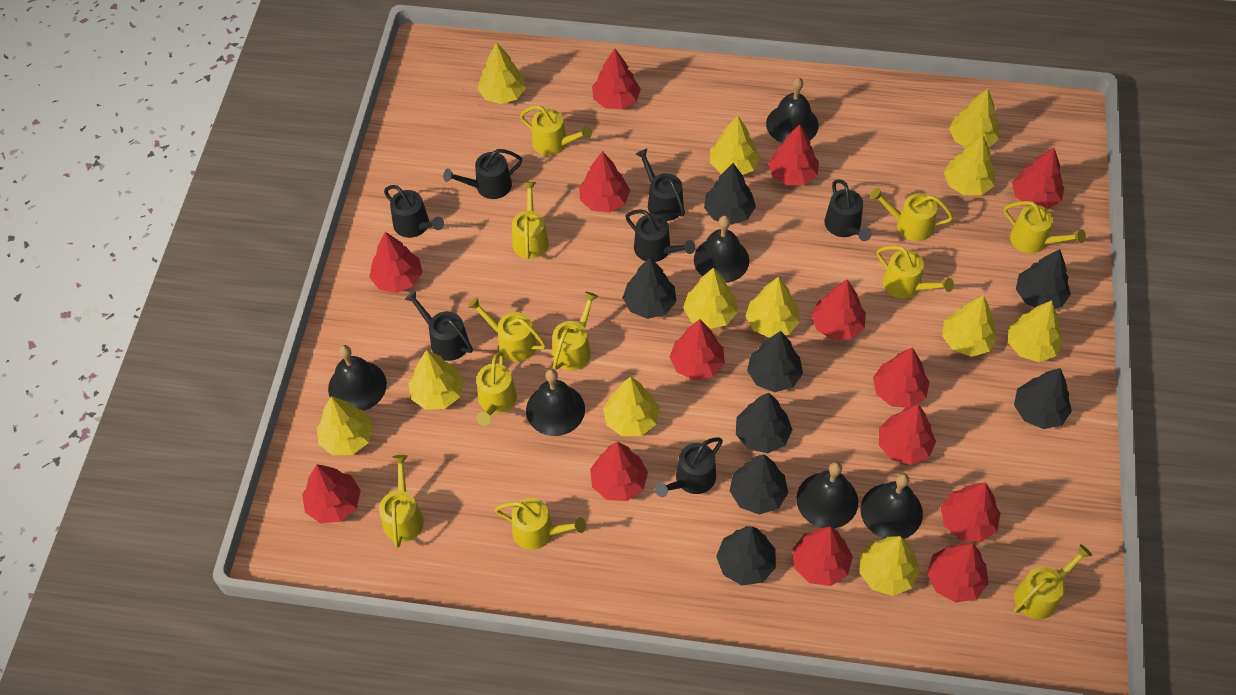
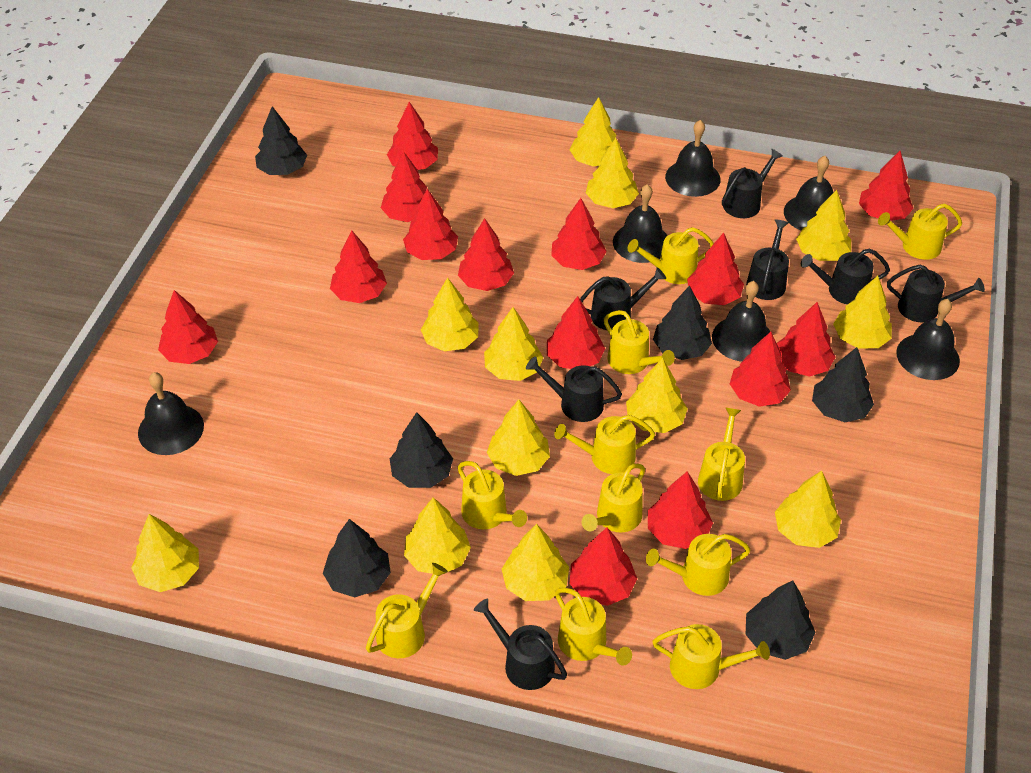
black tree: [623,258,676,319] [704,163,756,225] [716,526,776,585] [730,454,788,515] [736,393,793,453] [747,331,803,392] [1014,368,1072,429] [1016,249,1071,309] = 8 -> [255,106,307,175] [323,519,391,597] [390,412,453,488] [653,286,712,360] [746,580,816,660] [812,347,874,422] = 6

